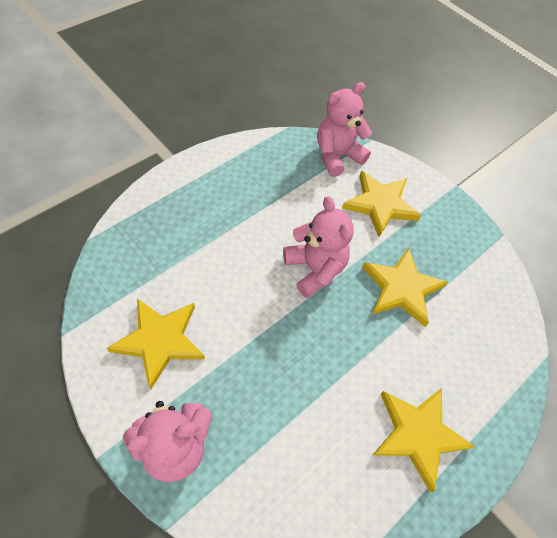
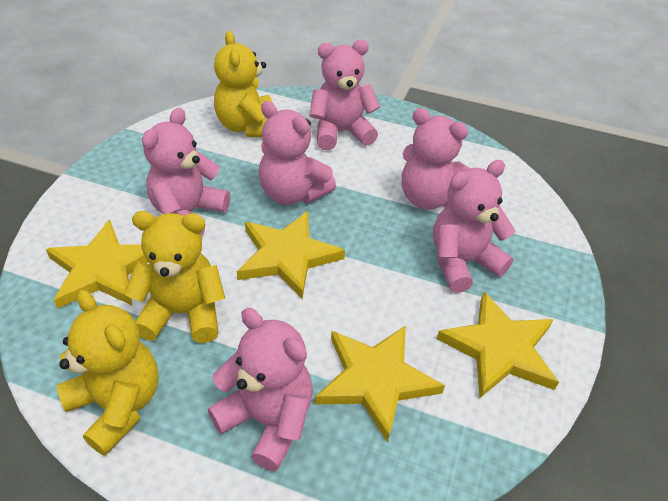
pink teddy bear: [123,401,212,482] [283,196,354,298] [317,82,372,177] = 3 -> [142,108,230,236] [208,308,313,471] [259,101,336,205] [309,40,381,150] [402,108,469,210] [433,160,515,293] = 6
yellow teddy bear: none = 0 -> [57,290,159,456] [124,211,225,343] [214,31,273,137] = 3

